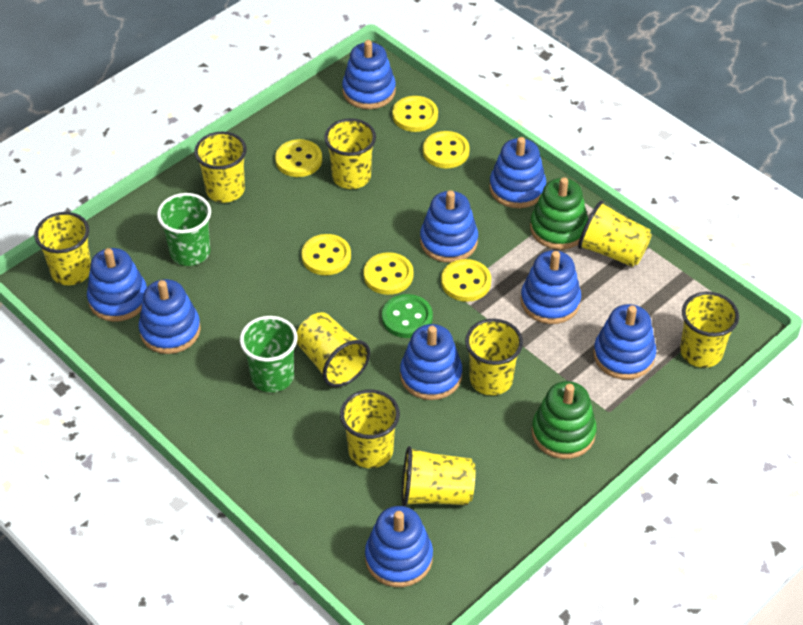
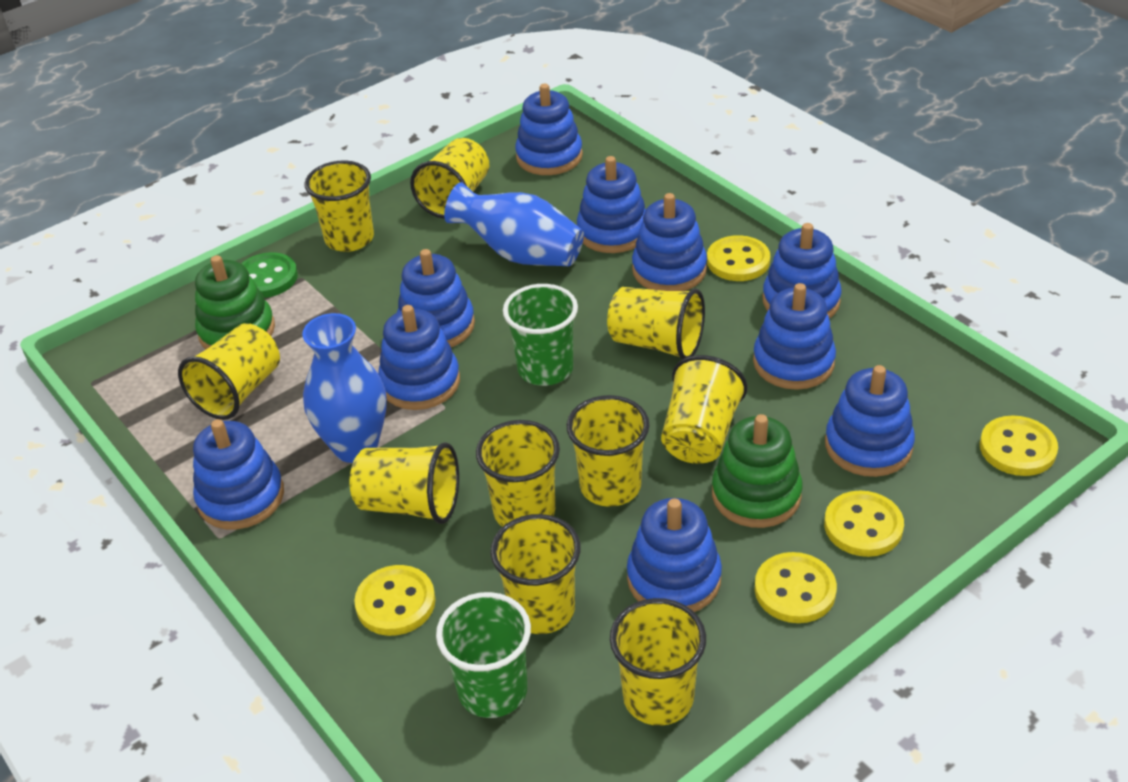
blue stacking toy: [87,248,147,322] [139,279,201,354] [342,40,396,109] [365,506,433,587] [400,324,462,400] [420,190,478,263] [489,137,546,208] [521,250,581,324] [593,304,656,380] = 9 -> [193,419,284,530] [378,305,460,410] [397,249,475,347] [515,84,583,175] [577,156,646,253] [627,498,722,612] [632,193,707,291] [753,283,836,390] [762,223,842,319] [825,365,915,477] = 10
blue vase: none = 0 -> [302,313,387,463] [444,182,584,266] = 2
yellow button: [275,139,322,177] [301,234,351,275] [364,252,413,295] [392,96,438,132] [423,131,470,169] [441,259,491,302] = 6 -> [354,565,436,636] [707,235,770,281] [755,552,837,623] [824,491,904,557] [980,416,1058,476] = 5
yellow cup: [34,212,91,285] [194,132,247,203] [297,312,370,387] [324,118,376,189] [340,389,400,468] [402,446,475,506] [465,319,523,395] [578,201,652,267] [680,292,739,368] = 9 -> [178,323,280,420] [304,160,374,252] [350,442,459,524] [410,138,489,219] [476,420,560,527] [490,514,581,634] [567,395,650,507] [607,287,705,359] [610,598,706,726] [661,355,747,464] = 10

